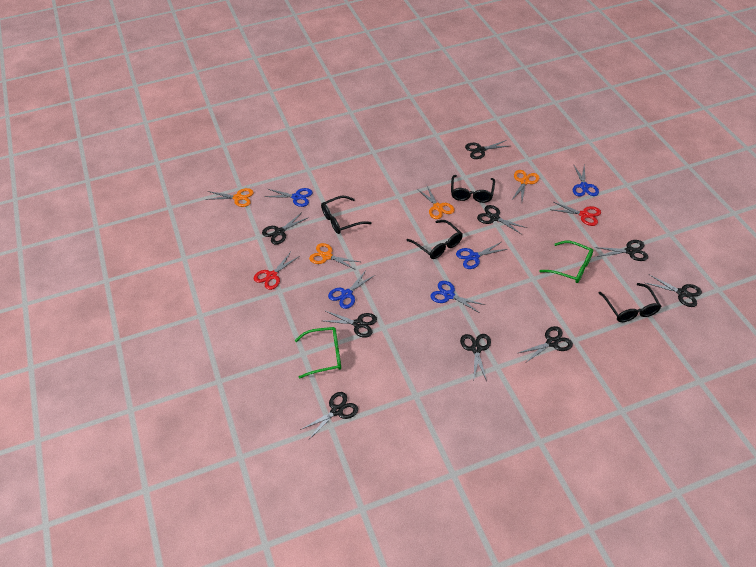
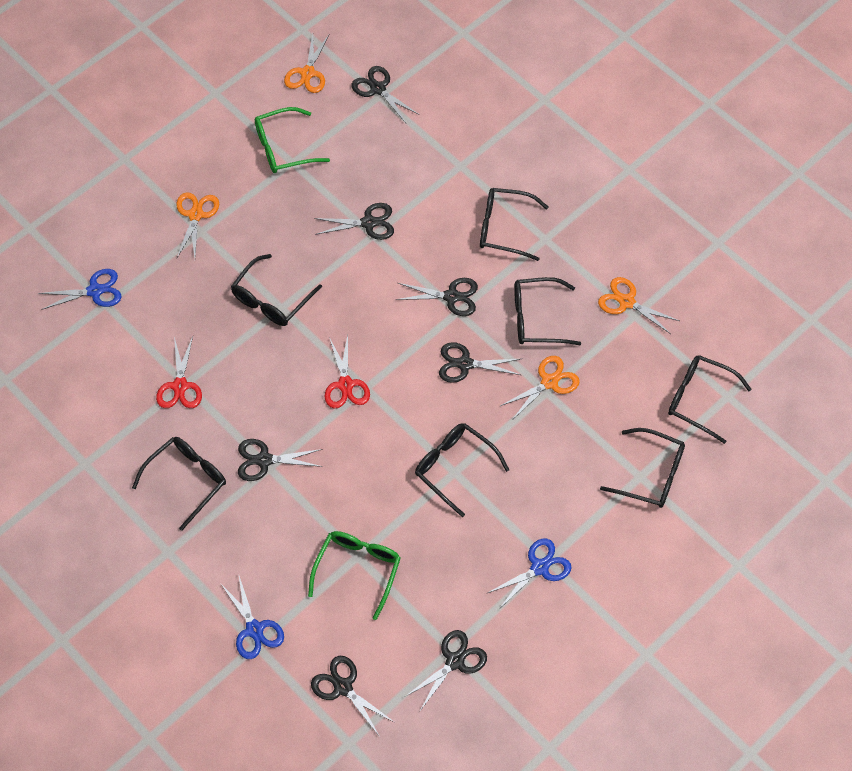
black glasses: [321,196,372,234] [406,220,463,259] [451,175,495,203] [599,283,661,322] = 4 -> [132,437,226,530] [231,254,322,326] [415,423,509,517] [480,188,548,261] [514,277,581,345] [600,428,685,508] [668,355,752,444] = 7
black scissors: [262,212,309,245] [300,392,358,439] [325,311,377,338] [460,334,491,381] [465,140,509,159] [477,205,527,234] [519,326,573,363] [594,240,648,261] [646,274,702,307] = 9 -> [238,439,323,481] [311,656,394,737] [314,203,394,240] [351,66,419,123] [396,278,478,316] [405,630,487,711] [439,342,521,383] = 7
blue scissors: [264,188,313,207] [328,270,375,309] [430,281,485,313] [456,242,507,269] [573,166,599,196] = 5 -> [38,269,121,310] [220,576,284,659] [486,539,572,609] = 3

